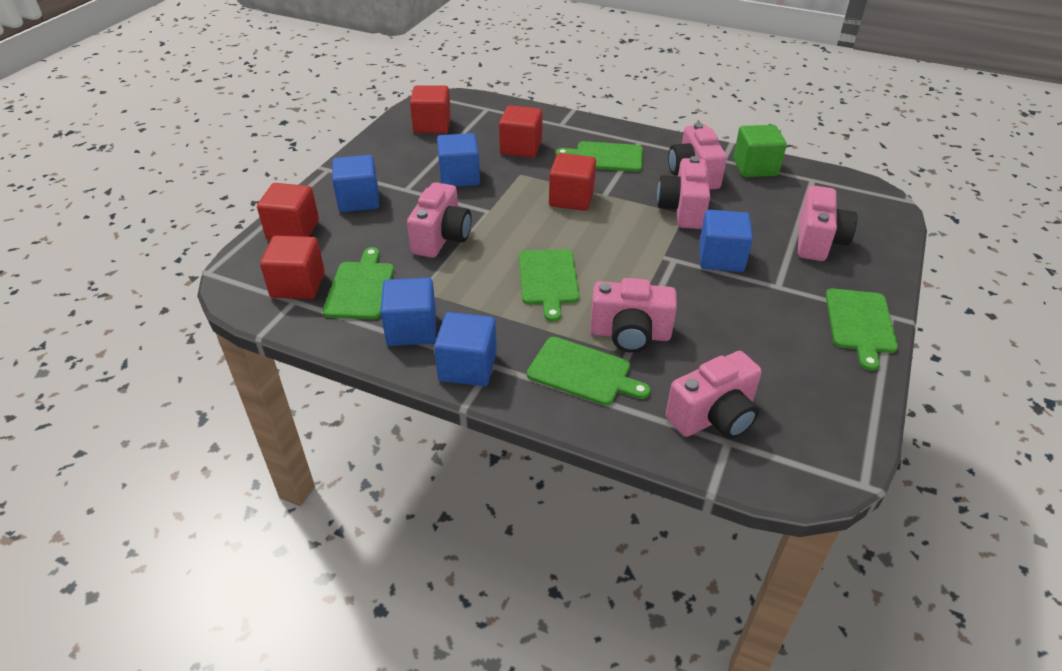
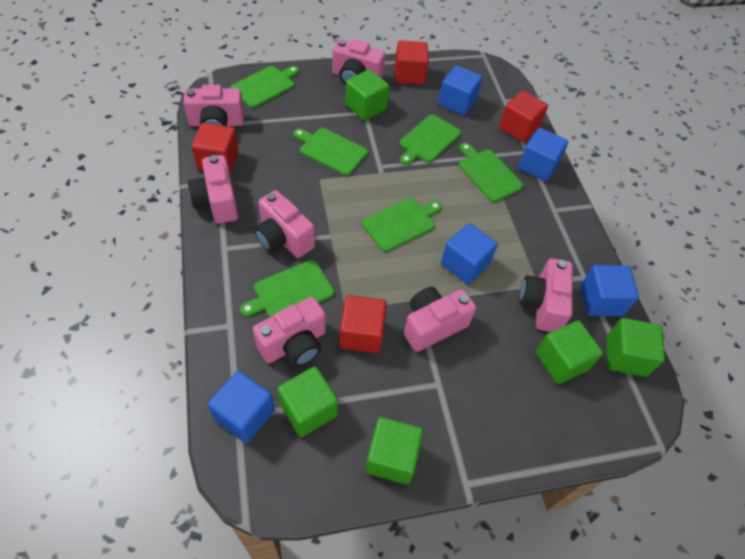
green cube: [733,125,787,177] = 1 -> [277,366,338,437] [345,69,389,121] [365,417,423,484] [536,321,603,384] [606,318,665,377] = 5
green cutting board: [322,247,394,319] [519,249,579,322] [527,337,650,405] [556,141,643,172] [826,288,898,371] = 5 -> [230,66,299,108] [240,260,334,318] [293,128,368,176] [362,198,442,252] [400,114,461,165] [459,143,524,202] = 6
pink camera: [407,182,472,258] [590,278,677,353] [657,156,710,229] [666,351,762,439] [668,123,727,190] [798,186,857,261] = 6 -> [183,85,244,127] [188,155,238,224] [253,297,326,367] [254,190,315,258] [332,39,385,85] [404,287,476,352] [519,258,573,332] = 7
red cube: [257,183,319,240] [260,236,325,299] [410,85,451,133] [499,105,543,158] [549,153,596,211] = 5 -> [192,123,239,174] [339,295,387,353] [395,40,429,85] [499,91,548,142] = 4

